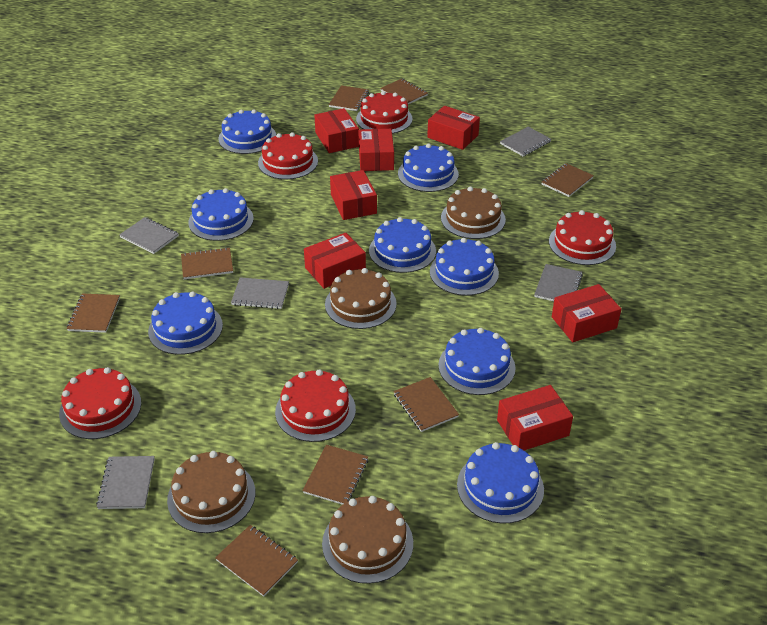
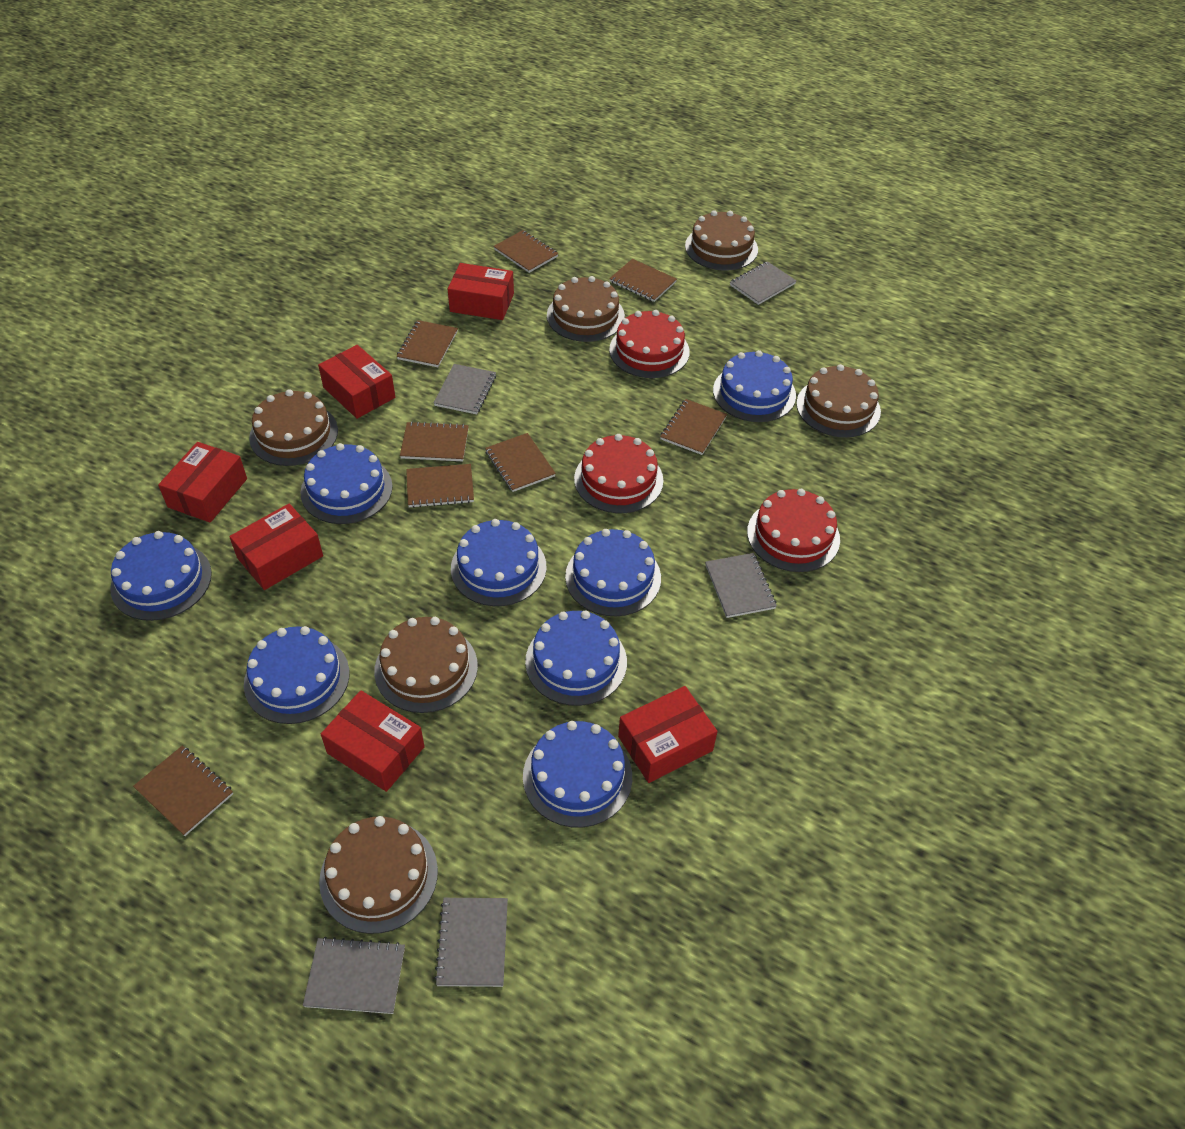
brown cake: [167,451,255,533] [322,496,413,584] [325,268,397,329] [441,186,506,239] = 4 -> [249,389,338,466] [319,816,438,934] [374,617,478,713] [547,276,625,342] [685,210,758,271] [796,364,881,438] = 6
red box: [304,233,366,289] [314,108,359,153] [330,170,377,220] [359,129,394,171] [427,106,480,150] [497,385,573,450] [552,284,621,342] = 7 -> [158,442,247,523] [229,504,323,590] [318,345,395,419] [321,690,425,792] [448,263,514,320] [618,686,718,783] = 6
red cake: [59,367,141,439] [258,132,318,180] [275,369,356,442] [356,91,412,134] [549,210,616,265] = 5 -> [574,434,663,513] [609,310,690,378] [747,489,840,572] = 3

